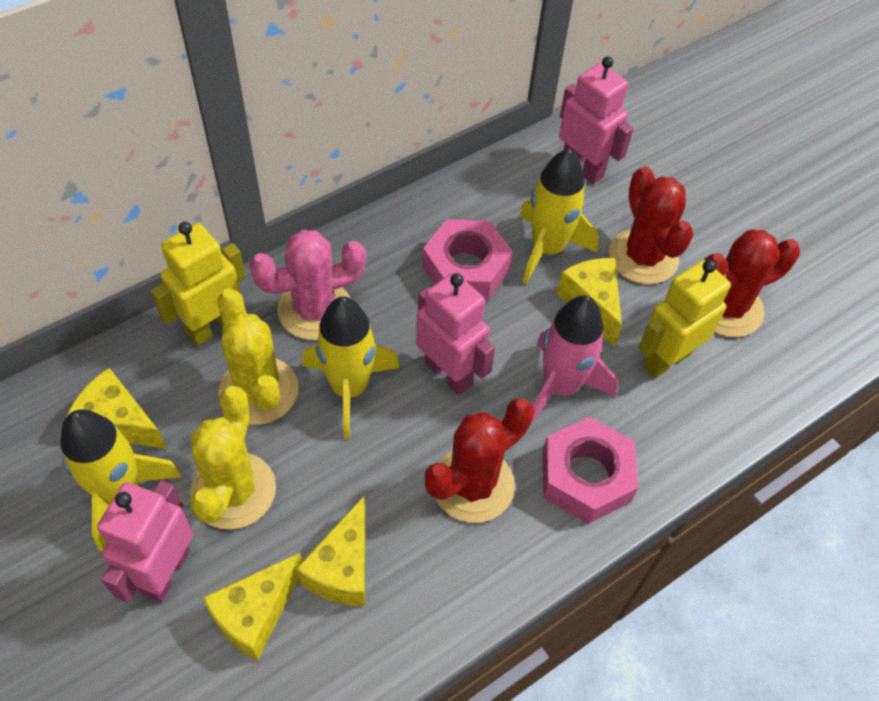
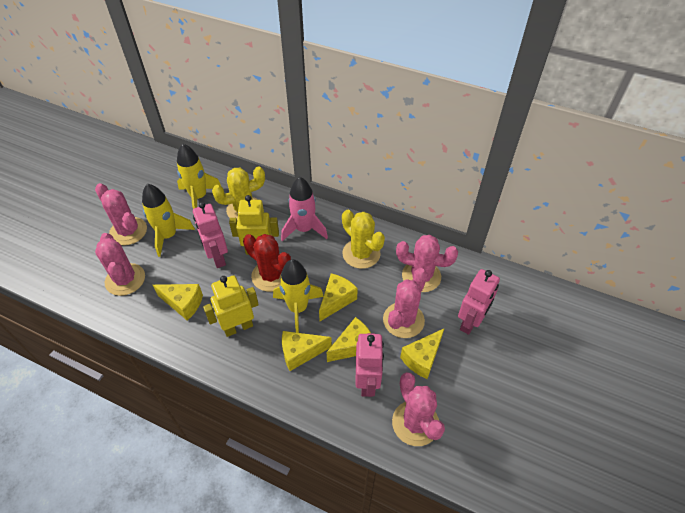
pink cactus: [249,230,366,340] = 1 -> [95,183,147,245] [95,233,145,296] [383,268,427,338] [392,372,445,446] [396,235,458,292] = 5
pink nut: [422,219,513,301] [542,417,638,524] = 2 -> none = 0
red cactus: [425,398,534,523] [609,167,693,284] [704,230,800,337] = 3 -> [243,234,291,292] = 1
yellow cheese: [66,368,167,449] [202,553,302,660] [296,496,365,606] [556,258,622,347] = 4 -> [153,284,203,321] [282,331,332,371] [319,273,358,321] [327,317,371,362] [400,329,444,379] = 5

